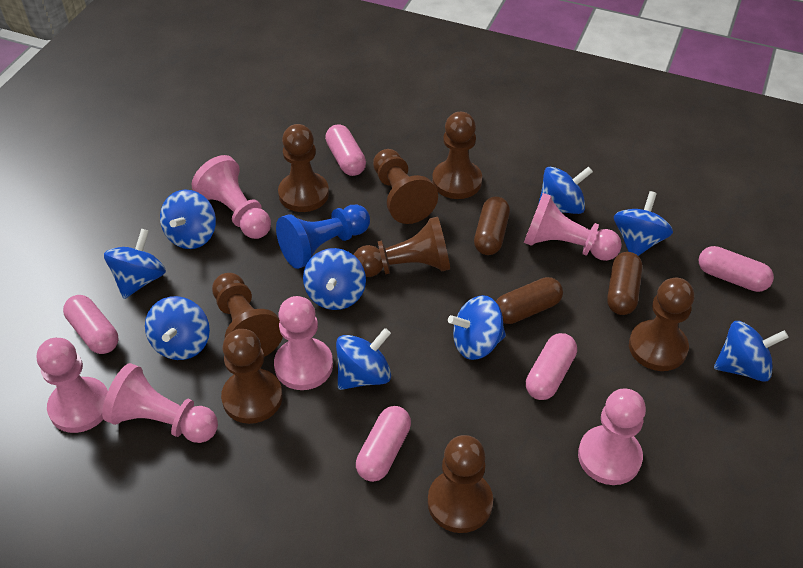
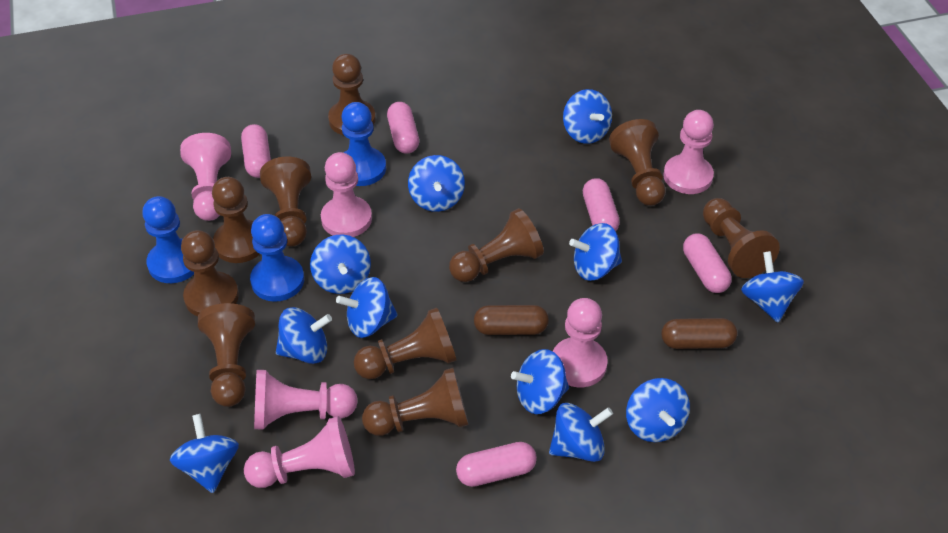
blue pawn: [276,205,370,269] = 1 -> [142,196,194,283] [250,214,304,302] [341,102,386,186] = 3
blue spinning top: [104,228,166,299] [145,296,210,360] [160,190,216,249] [303,248,366,310] [336,328,391,390] [448,295,506,360] [539,166,593,214] [614,191,673,256] [714,321,789,382] = 9 -> [170,414,239,493] [276,307,332,364] [310,234,371,294] [336,277,398,338] [408,155,465,212] [511,349,569,414] [549,403,613,462] [563,89,612,144] [569,223,622,281] [626,378,690,442] [741,251,804,322] = 11
brown capsule: [474,197,510,255] [495,277,563,324] [607,252,642,315] = 3 -> [474,305,549,335] [661,318,737,349] = 2
brown pawn: [212,273,283,357] [221,329,282,424] [278,124,329,212] [354,217,450,277] [373,149,438,224] [428,435,493,533] [432,112,482,199] [629,278,694,371] = 8 -> [181,230,239,317] [198,303,255,407] [212,177,260,263] [260,157,311,246] [328,54,376,135] [354,308,457,379] [362,368,469,436] [449,208,544,282] [609,119,666,206] [703,198,780,278] = 10

